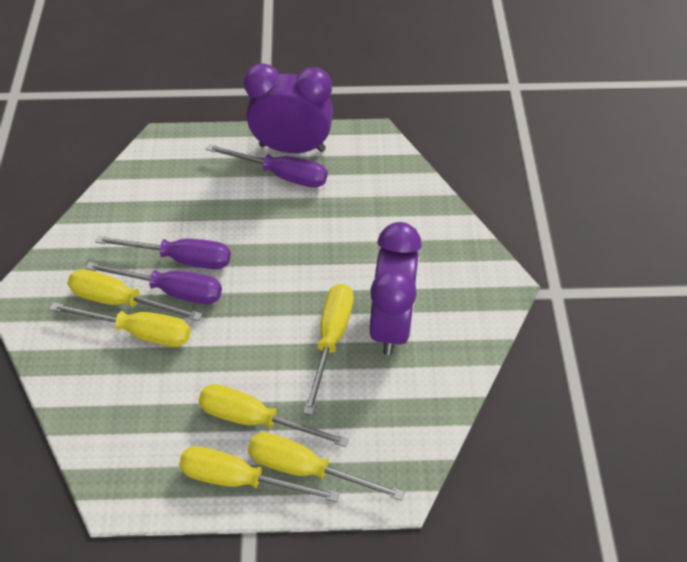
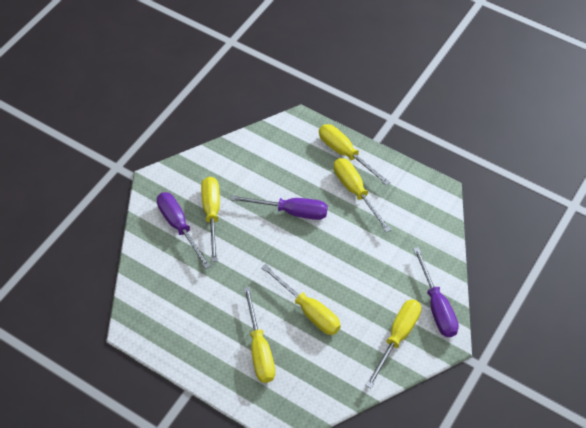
purple clock: [244,63,333,153] [370,222,422,355] = 2 -> none = 0

